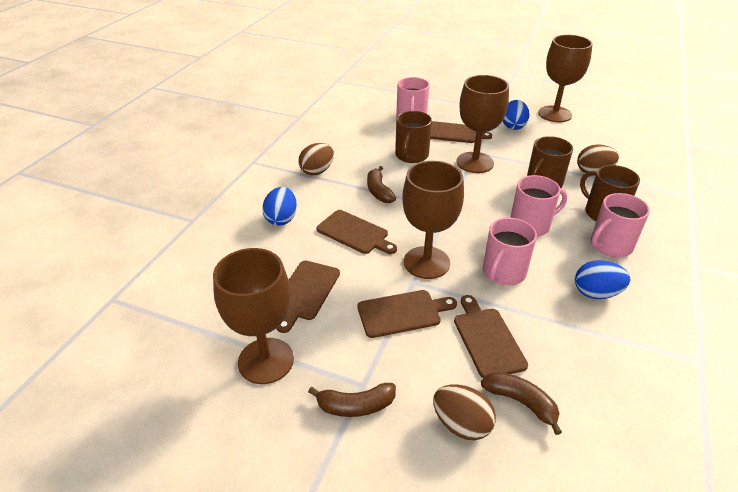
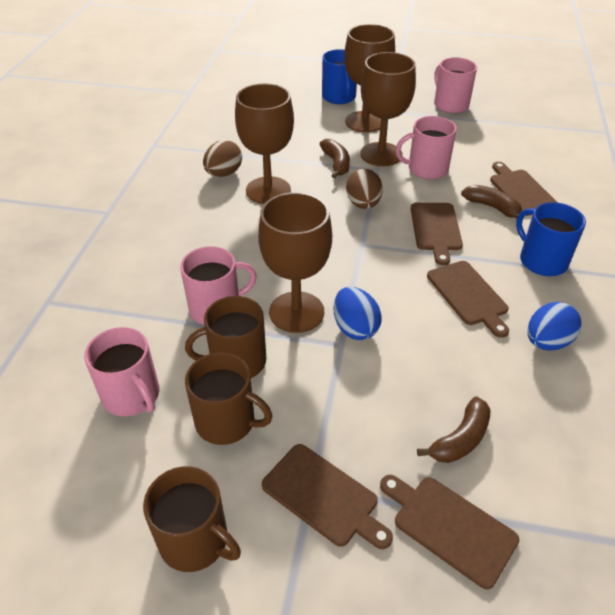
blue egg: [262,187,297,226] [503,100,529,130] [575,260,630,299] = 3 -> [333,287,382,340] [527,302,581,350] = 2
blue mug: none = 0 -> [322,49,357,104] [516,202,586,276] = 2
brown egg: [298,143,334,175] [433,385,496,440] [577,144,619,173] = 3 -> [203,140,242,177] [346,169,383,209] = 2

